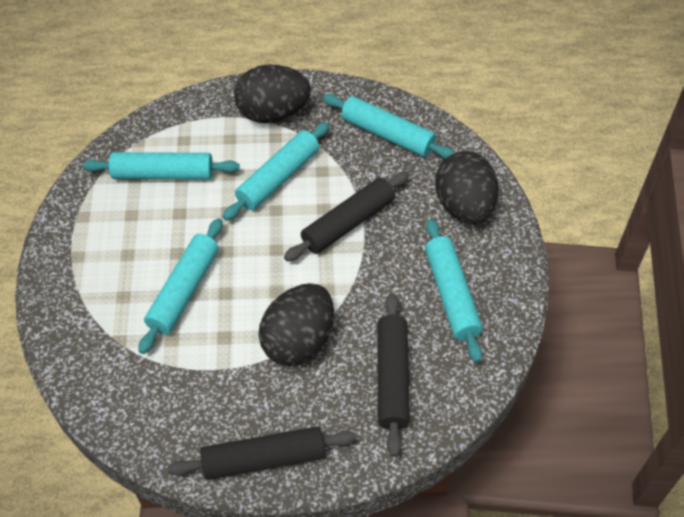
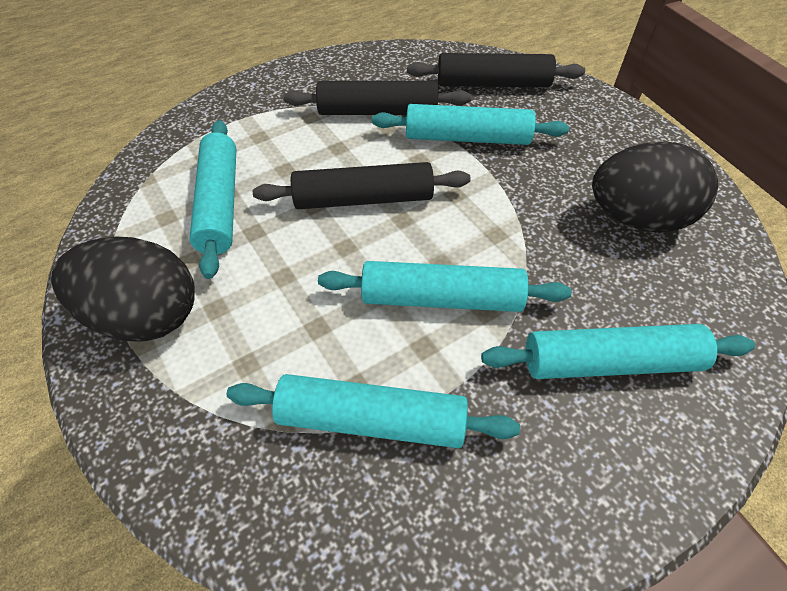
black egg: [234,64,311,123] [259,283,334,366] [435,151,499,224] = 3 -> [51,236,195,341] [592,142,718,233] = 2

